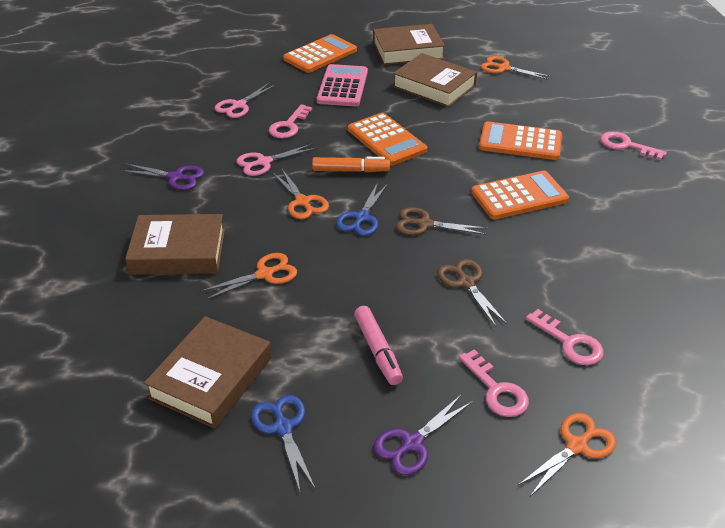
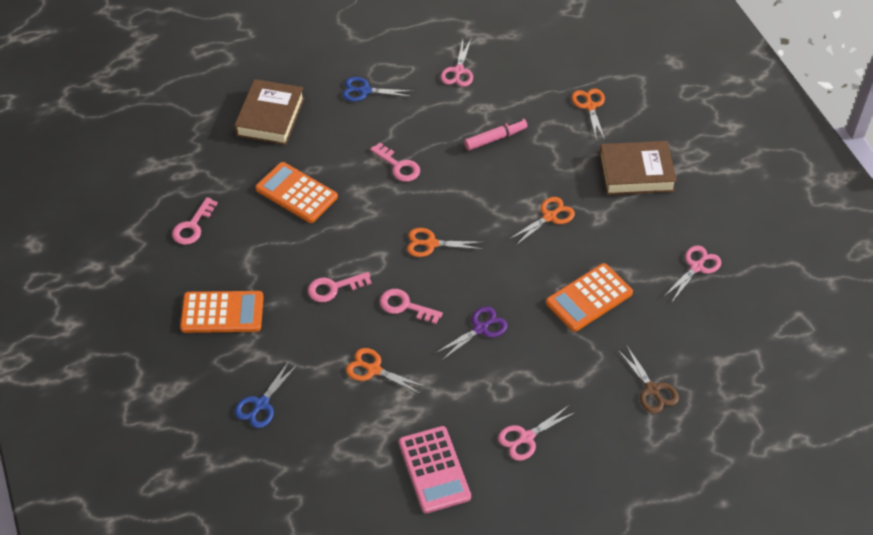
brown book: [125,214,225,275] [144,316,272,429] [373,24,445,65] [393,53,477,107] = 4 -> [234,79,304,145] [599,141,677,195] = 2
brown scissors: [396,207,487,235] [437,259,507,327] = 2 -> [617,345,679,413] = 1
orange calculator: [283,34,357,73] [348,113,427,165] [471,171,569,219] [479,122,562,160] = 4 -> [180,291,264,333] [255,162,338,223] [546,263,633,332] = 3
orange marker: [312,157,390,172] = 1 -> none = 0
pink scissors: [215,83,276,118] [236,144,317,176] = 2 -> [440,39,473,87] [498,405,576,461] [663,245,721,302] = 3
purple scissors: [121,164,204,190] [374,395,472,475] = 2 -> [436,306,508,361] = 1

